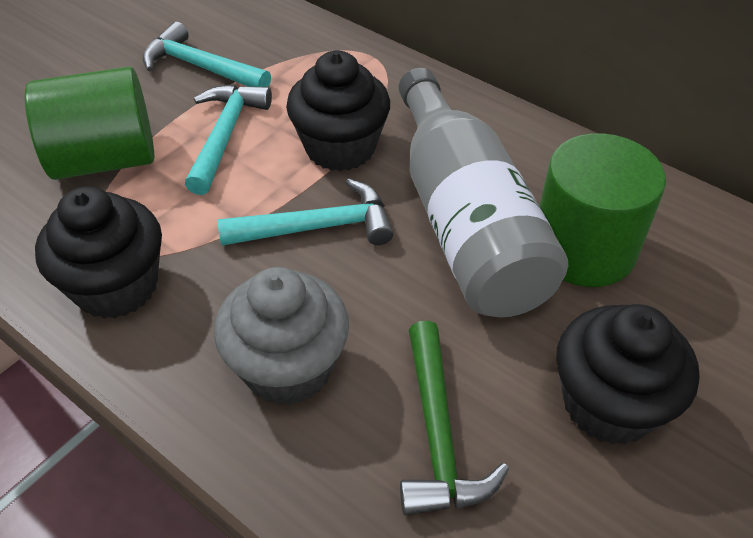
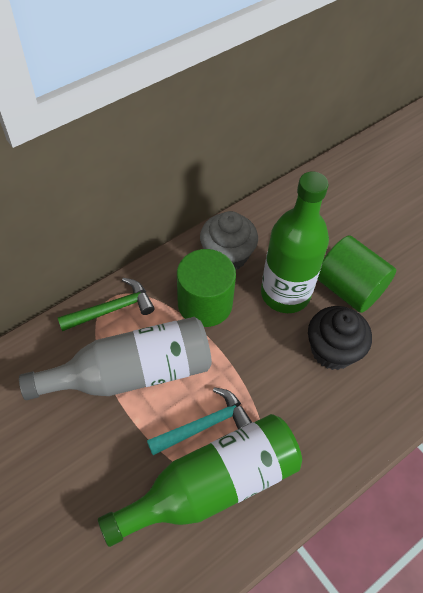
black cupcake: [35,186,162,319] [286,51,390,171] [556,304,700,445] = 3 -> [308,306,372,370] = 1
green bottle: none = 0 -> [98,414,302,547] [261,172,329,313] = 2
turquoise hammer: [143,22,271,87] [185,84,272,195] [218,179,394,246] = 3 -> [147,387,252,455] = 1

